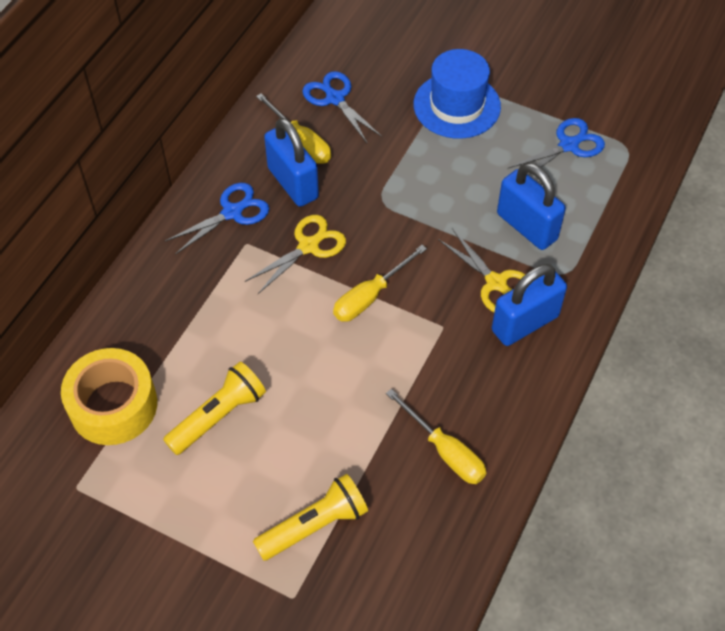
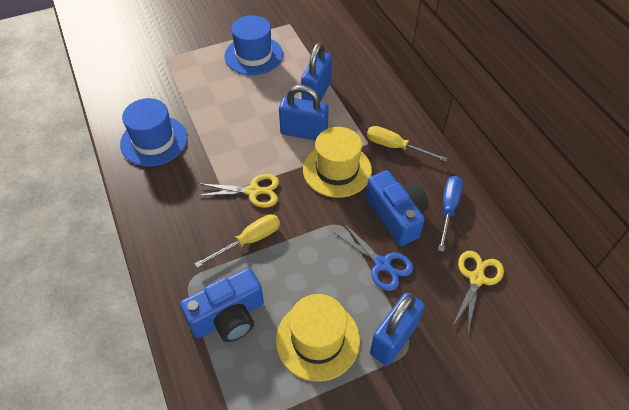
blue camera: none = 0 -> [180,268,264,342] [366,170,428,246] = 2
blue hat: [414,49,501,139] = 1 -> [120,98,187,166] [224,15,283,75] = 2
blue scissors: [165,183,269,255] [302,71,382,143] [509,118,605,175] = 3 -> [333,222,414,291] = 1
blue screwdriver: none = 0 -> [438,176,463,252] = 1
yellow flashlight: [163,362,266,455] [253,474,368,561] = 2 -> none = 0
yellow hat: none = 0 -> [276,294,360,381] [303,127,372,198] = 2
yellow screwdriver: [256,93,331,164] [333,245,427,322] [386,389,486,484] = 3 -> [195,214,280,268] [367,126,447,162] = 2
yellow tape: [61,348,157,445] = 1 -> none = 0

